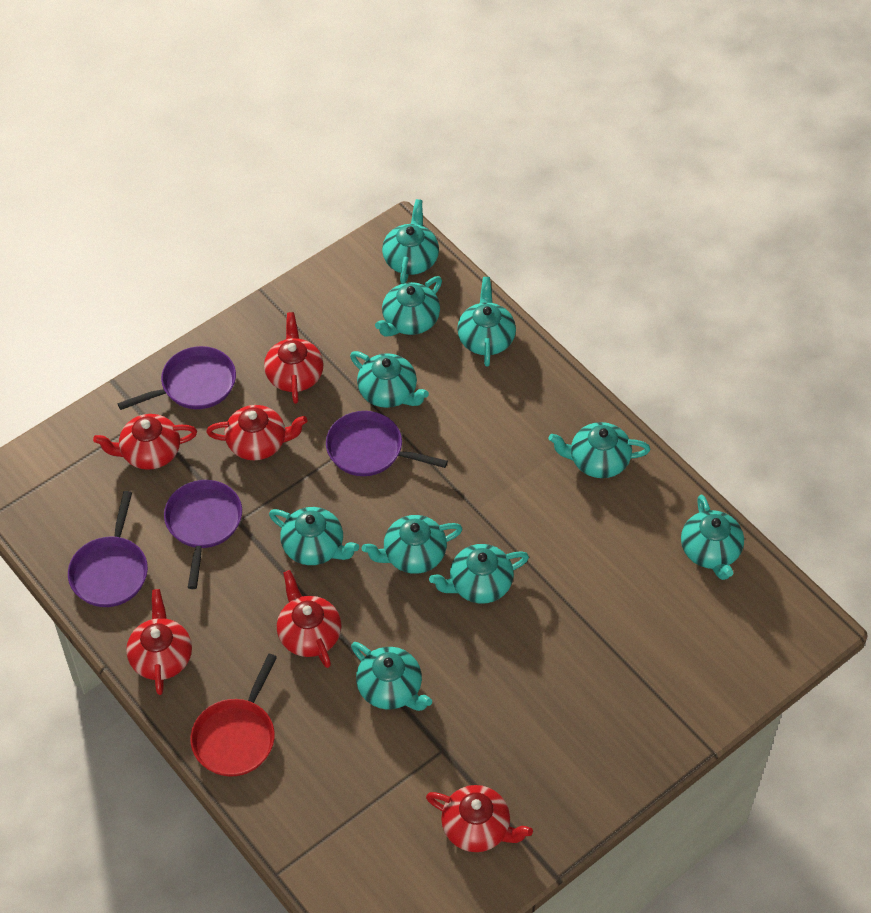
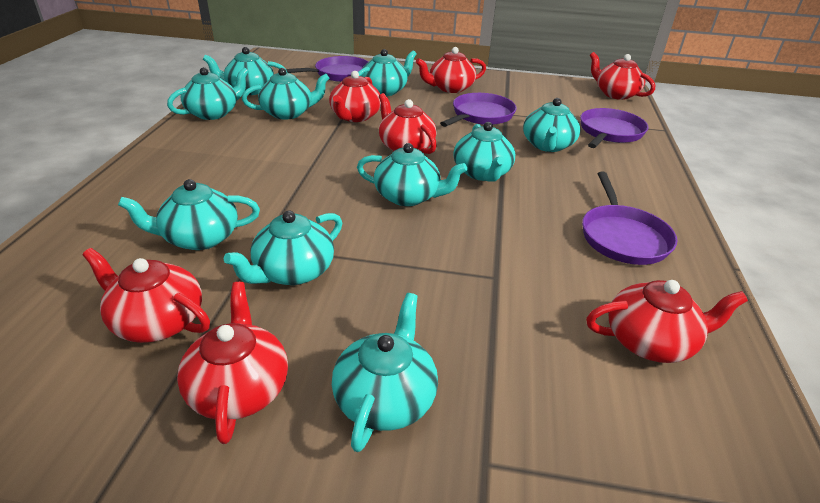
red pan: [190,654,277,777] = 1 -> none = 0
red teapot: [93,414,197,470] [126,589,192,695] [206,405,308,460] [264,312,324,404] [277,570,341,668] [426,785,533,852] = 6 -> [82,248,210,343] [177,282,288,444] [329,71,381,122] [379,93,437,154] [416,47,486,93] [586,280,748,363] [590,52,655,100] = 7

